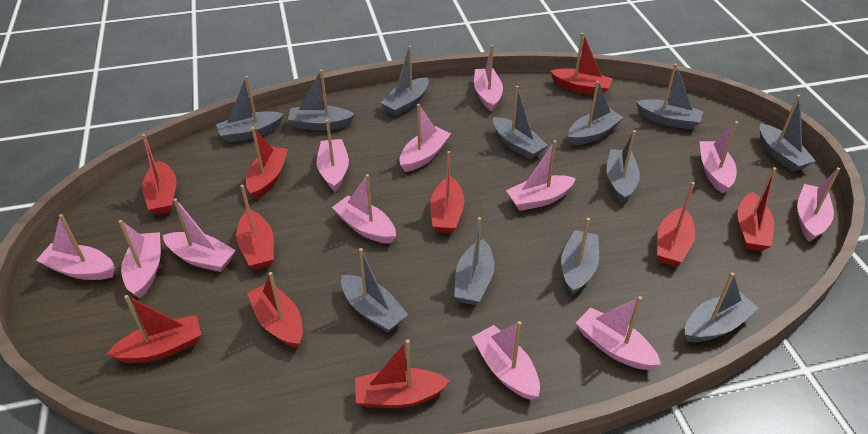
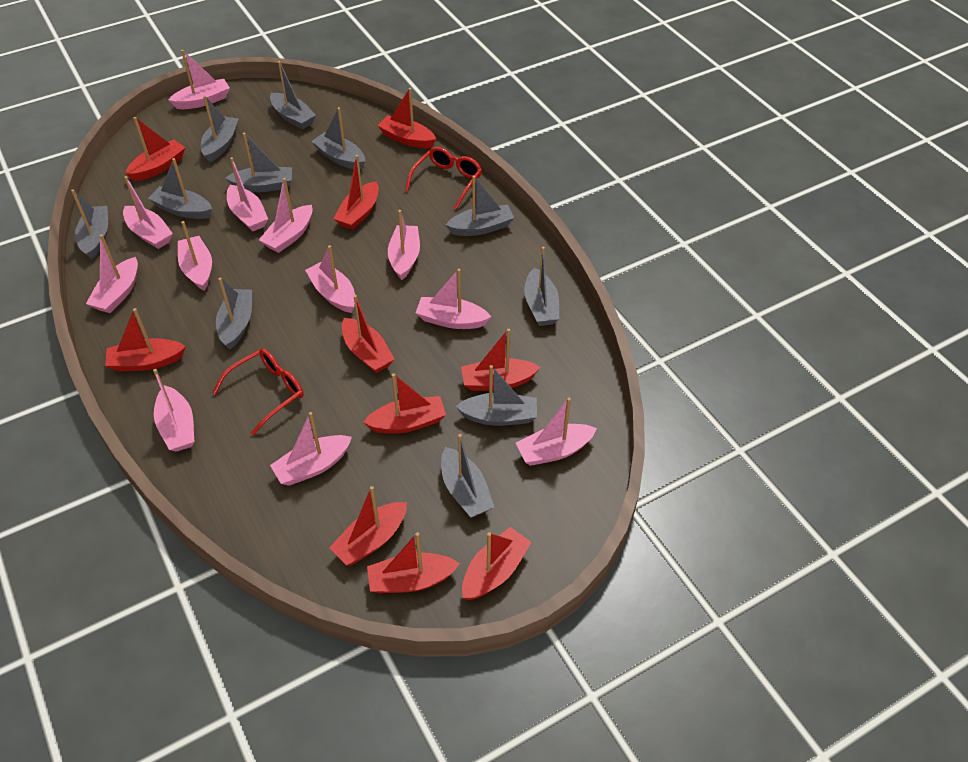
grey boat: [216,76,284,143] [288,69,355,130] [341,248,408,333] [380,46,429,116] [454,217,494,305] [493,86,548,160] [561,218,599,295] [568,81,624,145] [607,130,640,203] [636,64,703,130] [685,272,758,342] [760,95,816,172] = 12 -> [71,189,108,260] [148,158,212,219] [201,95,239,162] [216,277,252,349] [225,133,292,192] [270,61,316,130] [311,107,365,170] [441,434,494,518] [446,176,514,236] [455,365,537,426] [524,247,559,326] = 11
red glasses: none = 0 -> [213,348,304,435] [405,147,482,209] = 2

